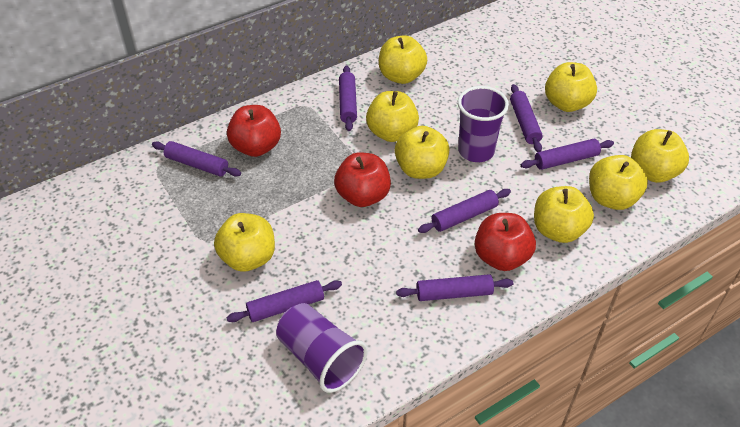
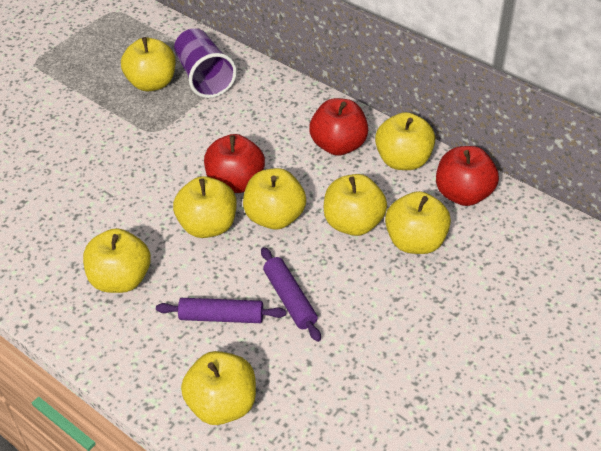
purple cup: [276,303,367,393] [458,86,509,162] = 2 -> [174,28,237,98] = 1
purple rolling pin: [152,141,241,177] [227,280,342,322] [339,66,357,131] [396,274,513,301] [418,189,511,233] [510,84,543,152] [521,139,614,170] = 7 -> [156,298,286,323] [261,247,321,342] = 2

